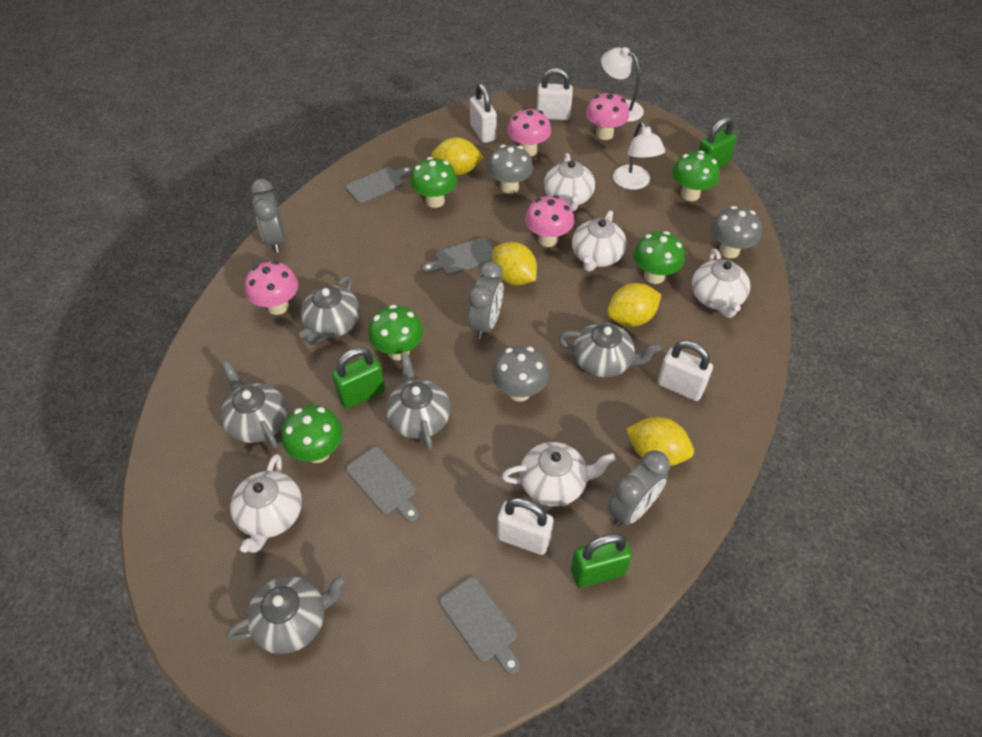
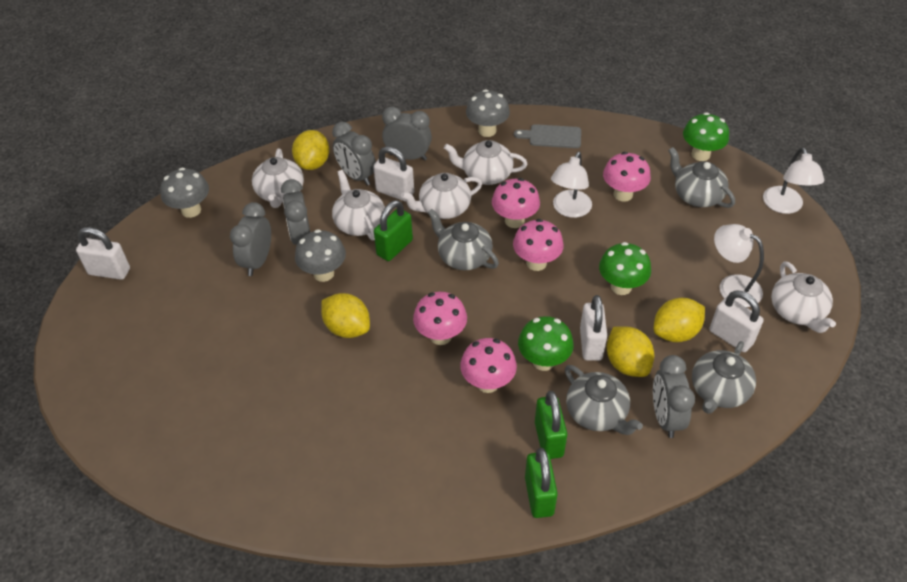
green mushroom: [282,405,343,463] [368,305,423,360] [410,157,457,208] [634,231,685,284] [672,151,719,201] = 5 -> [518,316,574,371] [599,242,651,295] [683,112,729,161] = 3
grey clock: [251,179,285,253] [468,261,503,339] [608,450,670,527] = 3 -> [230,202,271,276] [281,179,310,245] [332,122,376,186] [382,106,432,161] [653,355,695,438] = 5
grey cutting board: [346,166,412,204] [346,447,419,522] [422,237,493,275] [440,577,520,674] = 4 -> [514,124,581,148] = 1
grey teapot: [221,362,287,449] [226,575,347,654] [299,276,360,344] [386,353,450,450] [558,323,661,378] = 5 -> [427,209,499,270] [565,365,643,435] [668,147,735,208] [692,341,756,414] = 4
pink mushroom: [245,261,298,315] [507,108,551,156] [525,195,574,247] [586,92,629,140] = 4 -> [413,292,467,345] [460,338,517,393] [492,178,540,228] [513,219,564,271] [603,152,651,202] = 5
white lamp: [601,47,644,122] [613,122,665,190] = 2 -> [551,152,592,218] [714,224,764,307] [763,147,824,214] = 3

